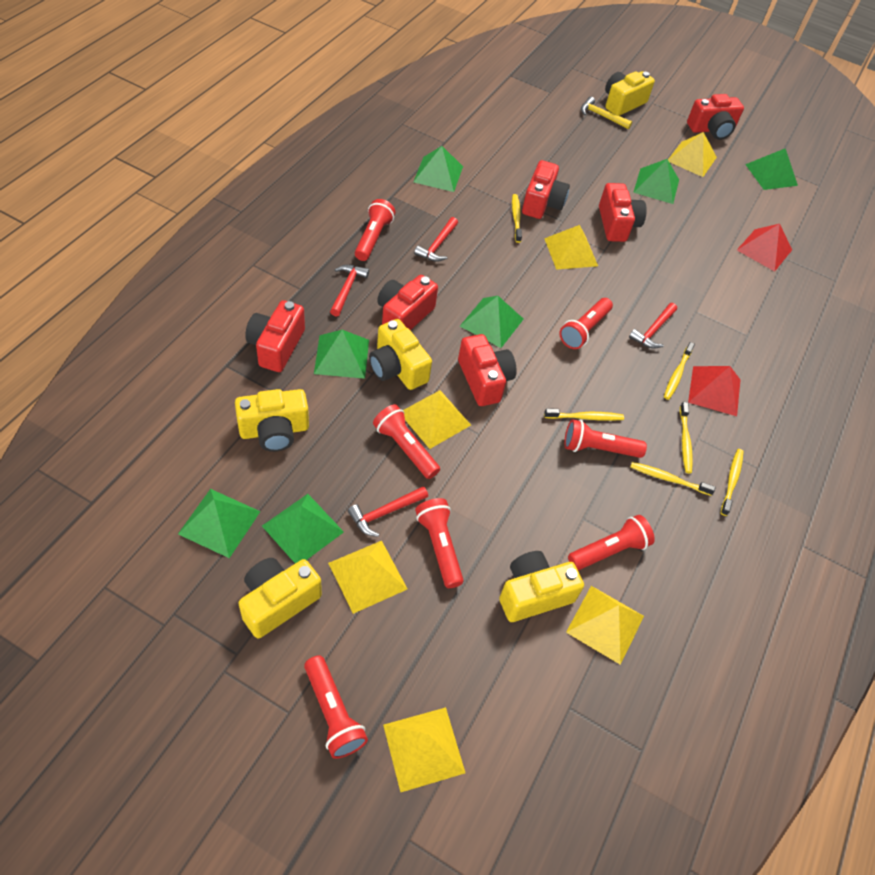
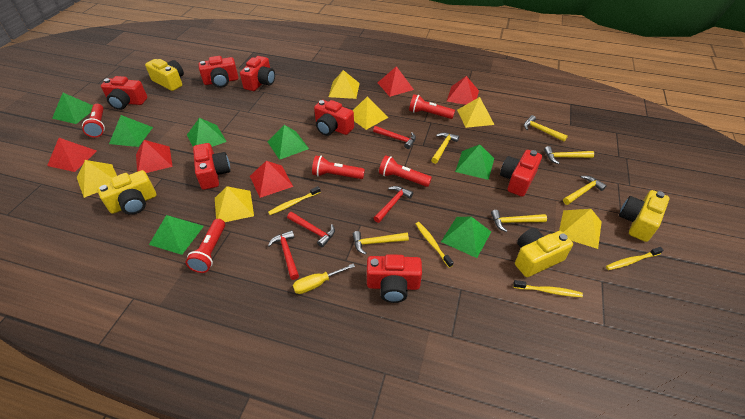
red camera: [245,300,305,372] [377,275,438,330] [458,334,517,406] [522,160,570,219] [599,183,647,242] [687,94,744,140] = 6 -> [101,76,147,110] [193,143,230,190] [199,56,238,88] [240,56,275,91] [314,100,354,136] [367,254,422,303] [500,150,542,197] = 7
red flashlight: [304,655,368,759] [355,199,395,261] [373,404,440,479] [415,498,463,588] [559,298,613,349] [564,419,647,458] [568,515,655,571] = 7 -> [82,104,105,138] [185,219,225,273] [312,156,365,179] [379,155,432,187] [409,94,455,119] = 5
red pyramid: [688,366,740,416] [737,224,792,271] = 2 -> [47,138,97,172] [136,140,173,173] [250,161,293,198] [377,66,414,97] [447,76,479,105] = 5
yellow camera: [235,389,309,452] [238,558,322,638] [369,319,432,390] [499,551,584,622] [605,71,655,116] = 5 -> [97,170,156,215] [145,59,184,91] [515,228,573,277] [619,190,670,242] = 4
yellow hammer: [581,97,632,129] = 1 -> [353,231,409,255] [431,132,459,164] [491,210,547,232] [524,115,568,142] [544,146,594,164] [563,176,607,205] = 6
yellow screwdriver: none = 0 -> [293,264,355,294] = 1
yellow toothbrush: [512,194,522,243] [544,408,624,421] [630,462,716,496] [664,342,695,400] [680,402,693,473] [721,449,744,516] = 6 -> [268,186,321,215] [416,222,454,268] [513,280,583,297] [606,247,663,270] = 4

